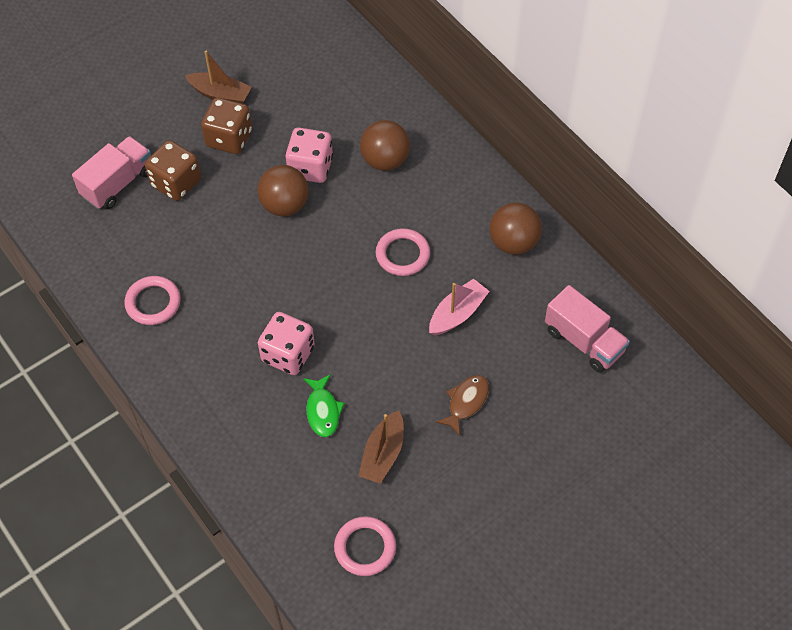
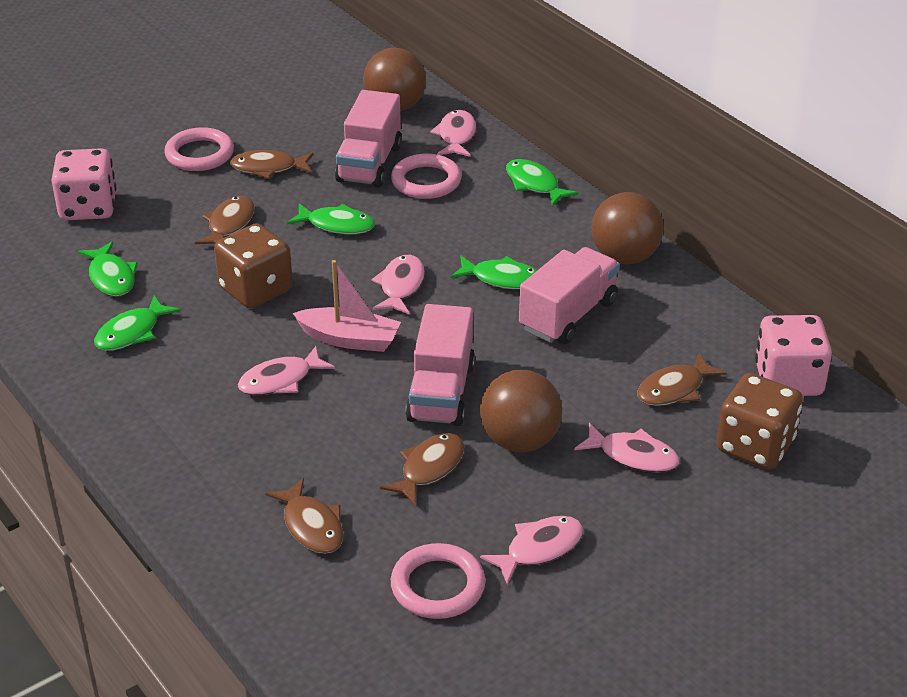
brown boat: [185,51,252,103] [358,410,404,484] = 2 -> none = 0
brown fish: [435,375,489,436] = 1 -> [194,196,255,244] [230,150,313,179] [265,478,343,554] [380,433,464,506] [637,353,727,406] = 5
green fish: [303,374,345,437] = 1 -> [78,241,138,296] [94,295,181,351] [287,203,375,234] [450,255,537,289] [506,159,578,206] = 5
pink fish: none = 0 -> [238,346,335,395] [371,255,425,315] [430,110,476,157] [480,516,583,585] [574,423,679,472] = 5
pink truck: [72,136,151,209] [545,285,630,373] = 2 -> [335,90,402,187] [405,304,475,426] [519,247,620,344] = 3

